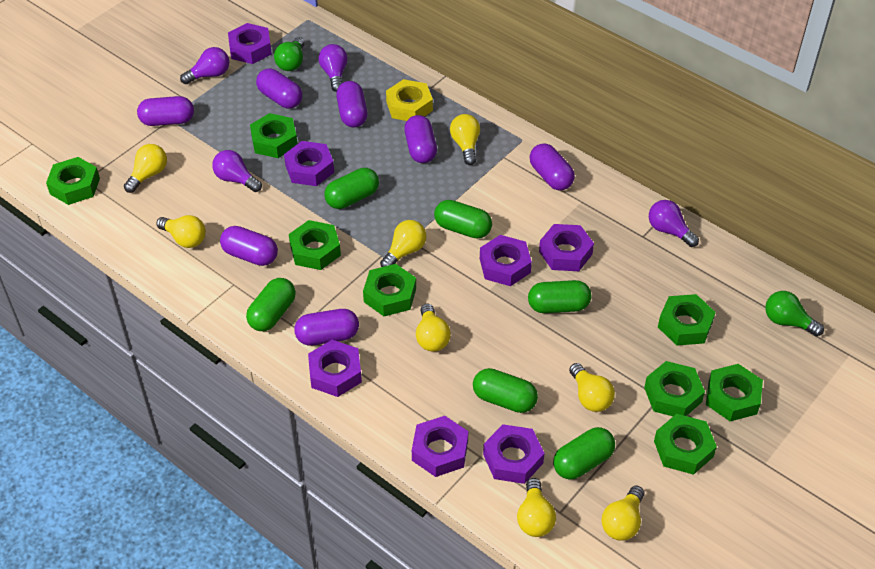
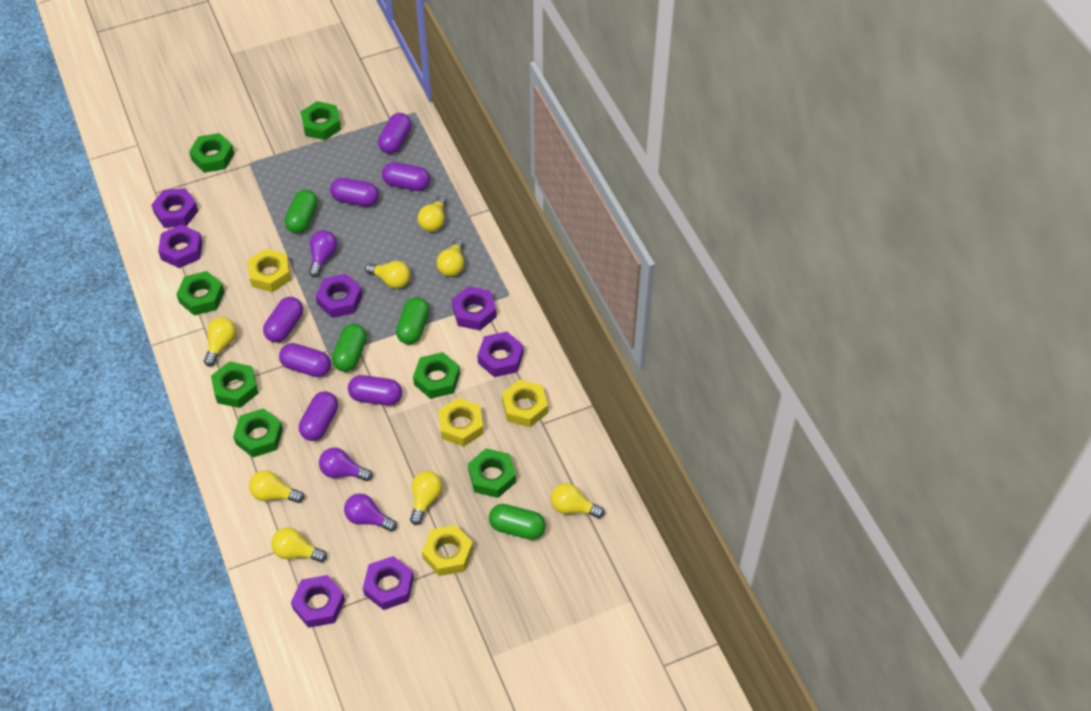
green capsule: [246,278,296,331] [324,168,379,209] [434,200,492,239] [473,368,538,413] [528,280,591,313] [553,427,615,480] = 6 -> [285,190,318,234] [332,323,367,372] [396,297,430,344] [489,504,546,540] = 4
green light bulb: [274,37,305,71] [765,291,824,336] = 2 -> none = 0
green nut: [46,157,100,205] [250,113,297,158] [289,220,341,270] [363,264,416,316] [644,361,705,416] [654,414,717,475] [658,294,716,346] [706,364,763,421] = 8 -> [176,271,224,315] [189,133,234,173] [211,361,259,408] [233,408,283,457] [301,101,341,140] [413,352,460,399] [468,448,516,498] = 7
purple light bulb: [180,47,229,84] [212,150,262,192] [319,44,348,92] [649,200,699,247] = 4 -> [309,230,337,277] [319,447,373,481] [344,493,397,532] = 3
yellow nut: [386,79,433,121] = 1 -> [247,249,291,292] [422,525,473,576] [438,398,483,447] [502,380,548,427] = 4

